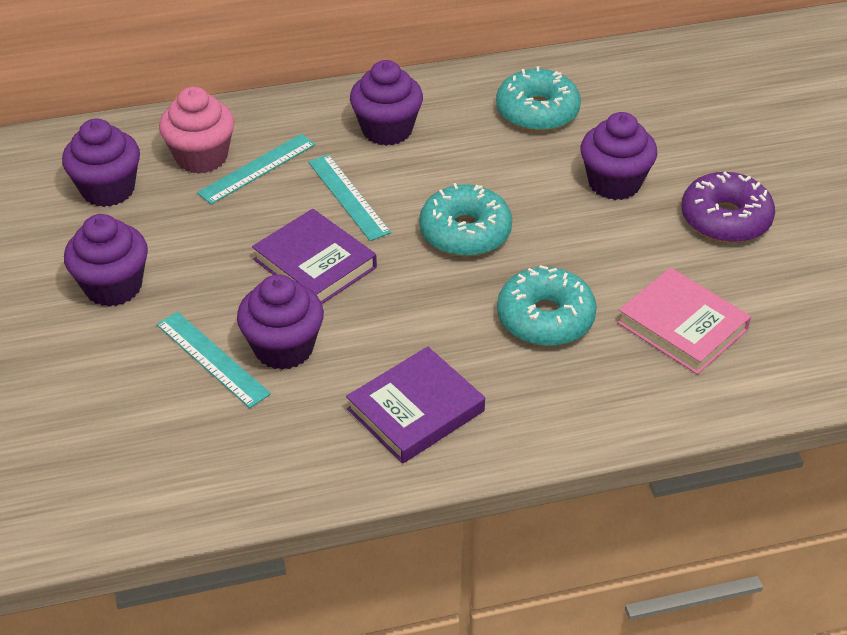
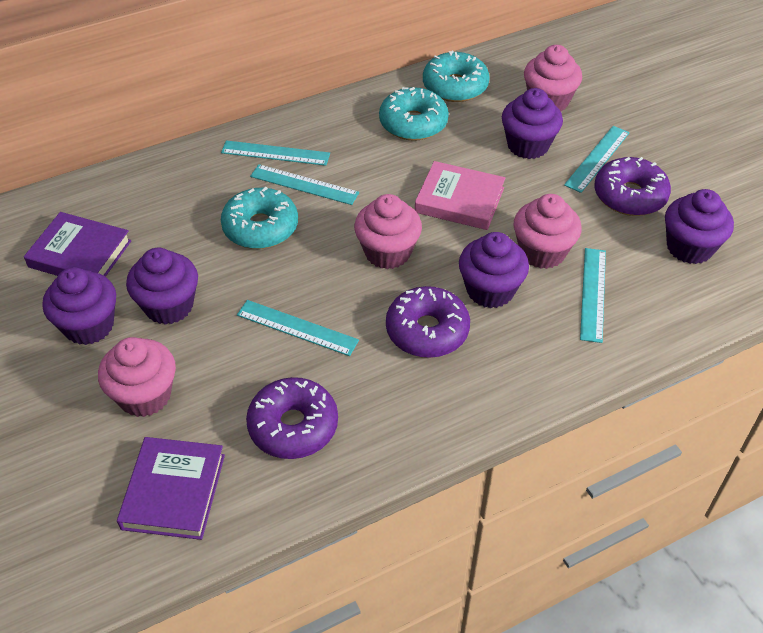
pink cupcake: [159,87,235,174] = 1 -> [98,337,176,417] [354,194,422,269] [514,194,582,269] [524,45,582,112] = 4
purple donut: [681,172,775,243] = 1 -> [246,377,338,459] [386,286,470,358] [594,157,671,216] = 3
turquoise ruler: [157,312,271,408] [197,134,316,205] [308,154,391,241] = 3 -> [221,140,330,166] [237,300,359,356] [250,164,359,205] [564,126,630,193] [580,248,606,343] = 5

